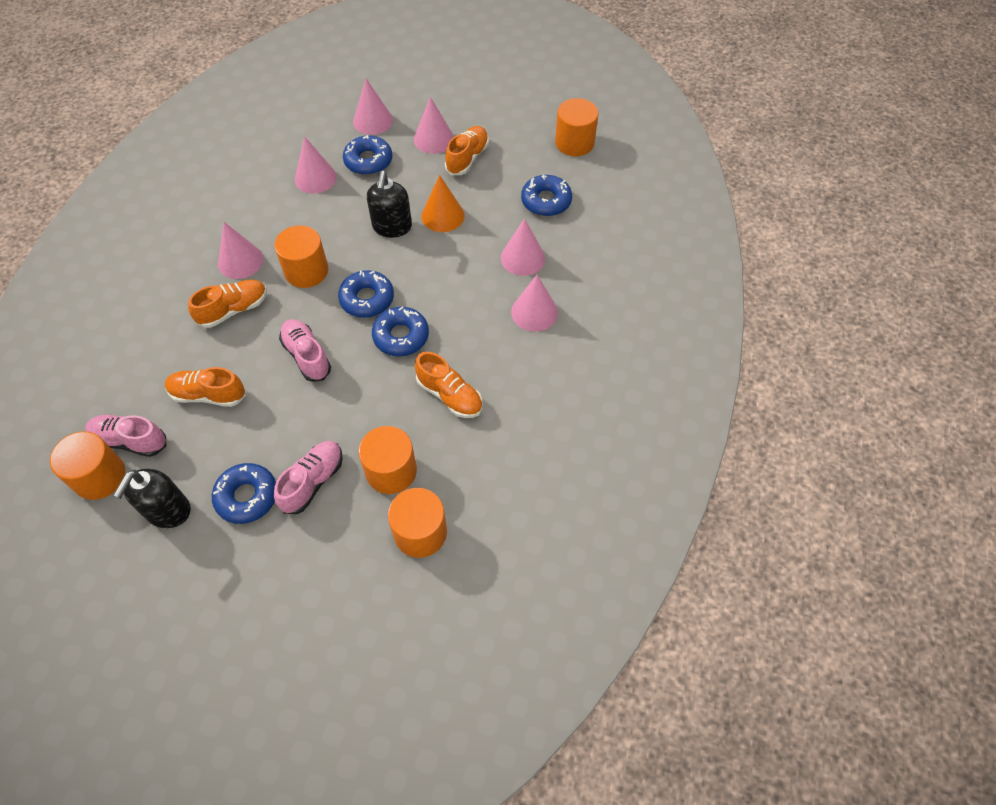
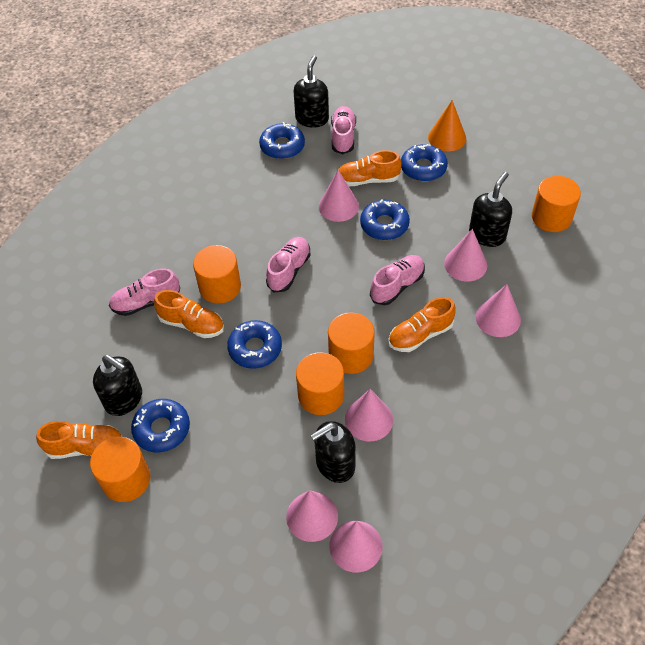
black soap dispenser: [113,469,191,528] [367,171,412,238] = 2 -> [93,355,142,416] [294,55,329,128] [310,421,356,483] [469,172,512,247] = 4
pink shoe: [85,415,166,457] [274,441,343,514] [279,319,331,382] = 3 -> [109,268,180,316] [266,237,310,292] [331,106,356,154] [370,255,425,305] = 4

